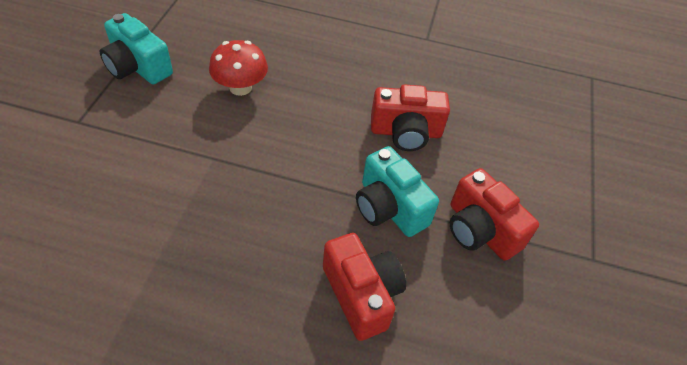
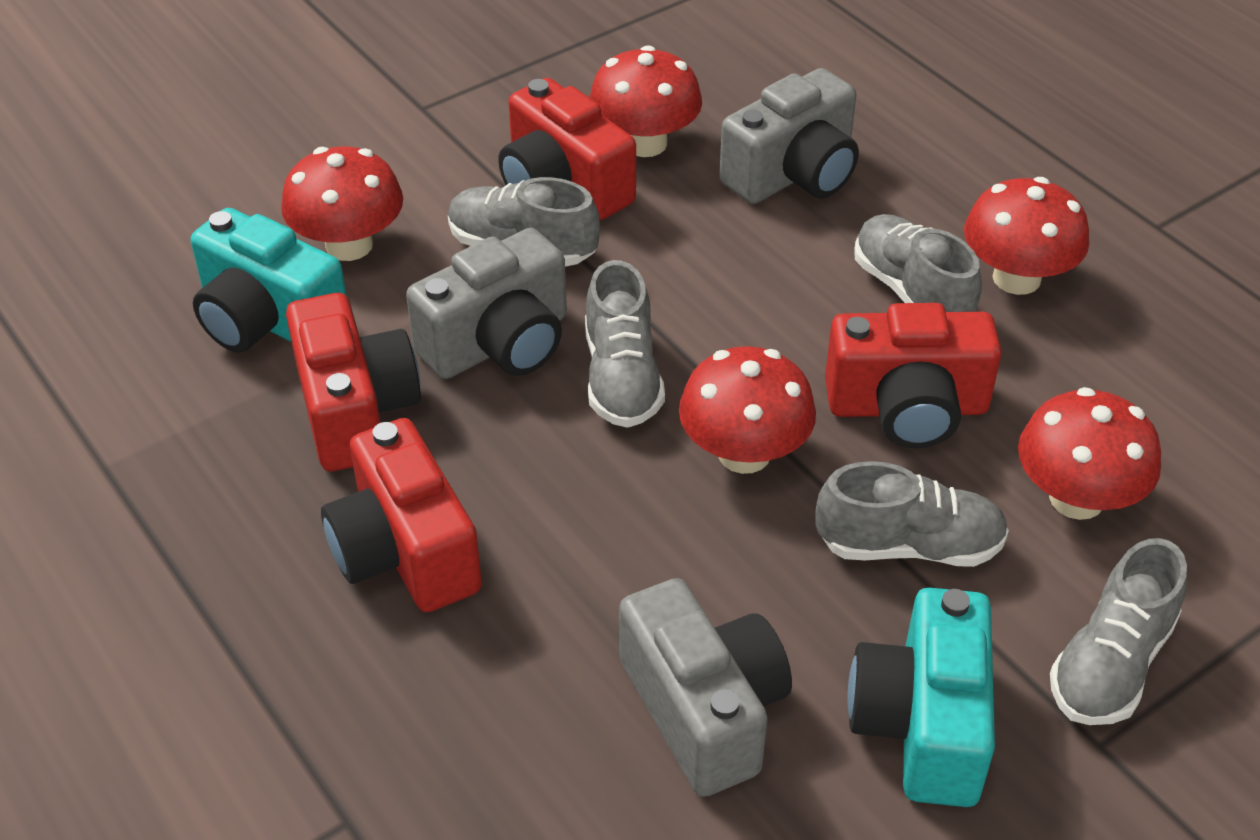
grey camera: none = 0 -> [406,228,567,379] [619,578,792,797] [719,68,859,204] = 3
grey shoe: none = 0 -> [448,177,600,266] [585,260,665,428] [815,461,1009,567] [855,214,982,312] [1050,538,1187,725] = 5
red camera: [323,233,406,341] [371,84,450,151] [450,168,539,261] = 3 -> [286,293,421,471] [321,418,482,612] [498,78,636,220] [825,303,1002,448] = 4
red mushroom: [209,40,268,96] = 1 -> [281,147,403,261] [589,45,702,157] [679,346,816,474] [964,177,1089,295] [1018,387,1161,520] = 5

